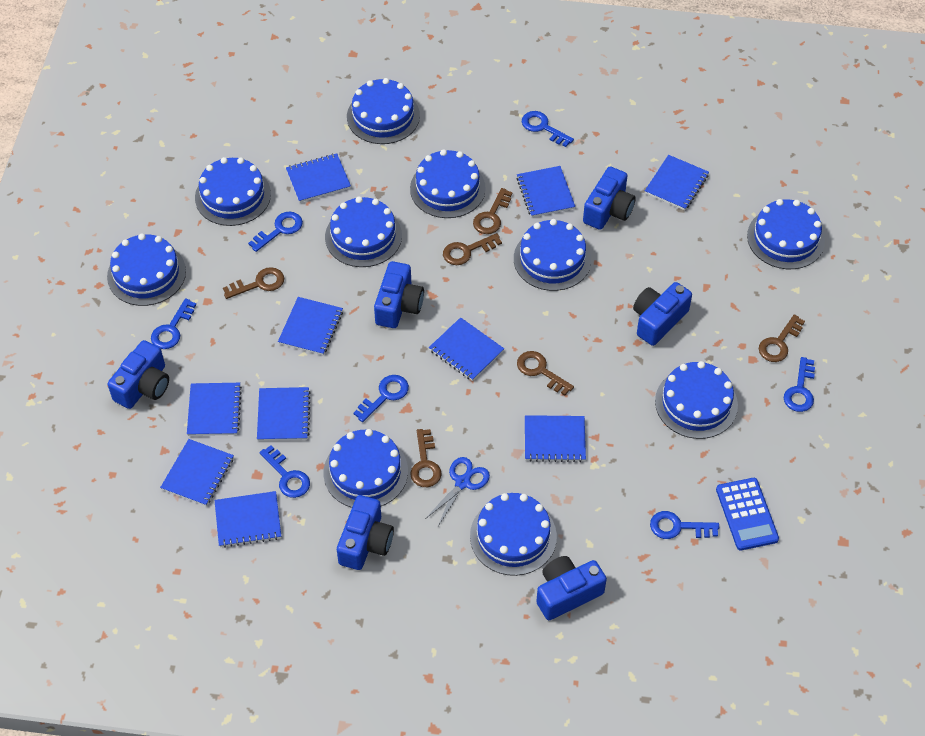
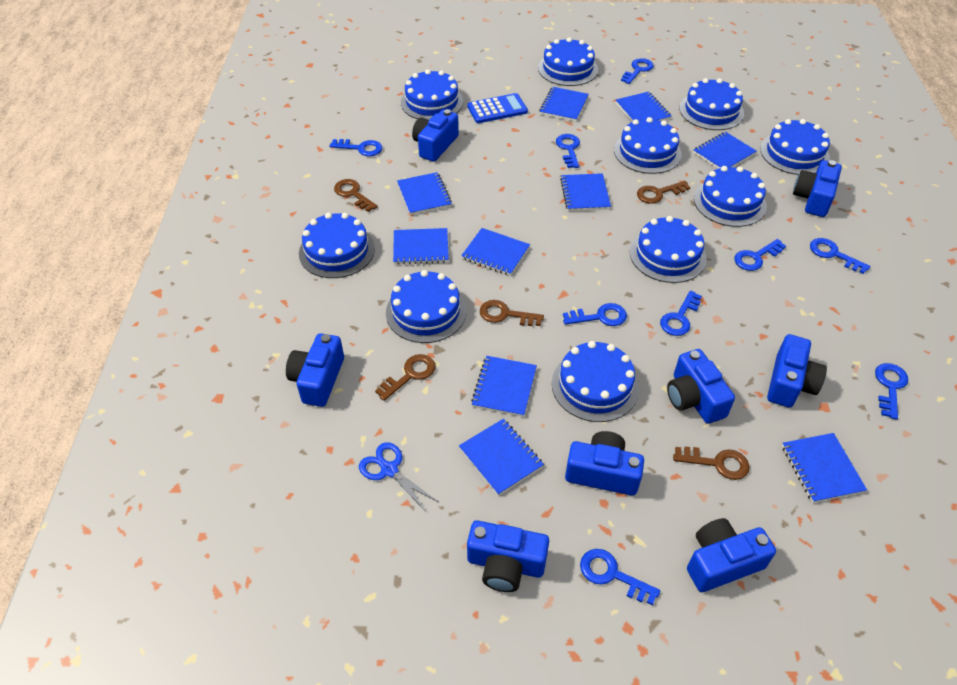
blue camera: [108,340,169,409] [337,495,394,570] [374,261,424,328] [536,556,607,620] [583,167,636,230] [633,282,692,346] = 6 -> [286,333,344,407] [412,109,459,162] [467,520,549,592] [565,431,644,496] [667,349,735,424] [687,518,776,592] [767,334,827,408] [793,160,842,217] = 8
blue key: [151,298,196,349] [248,212,303,252] [259,445,310,498] [354,375,409,422] [522,111,574,147] [650,511,719,539] [784,357,815,412] = 7 -> [329,139,382,156] [556,134,580,168] [563,303,627,326] [580,549,660,605] [621,58,654,84] [660,291,702,336] [734,239,786,271] [810,238,870,274] [875,363,908,420] = 9
brown key: [223,267,284,299] [410,429,442,487] [443,233,502,265] [473,188,513,234] [517,351,574,396] [759,314,805,362] = 6 -> [334,179,378,212] [375,354,435,401] [480,300,544,326] [637,181,690,204] [673,446,750,480] = 5

